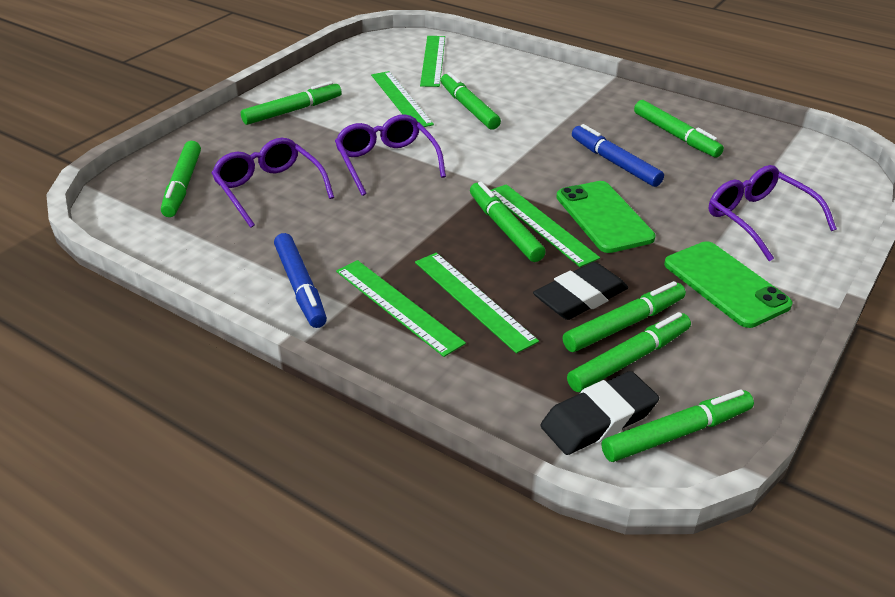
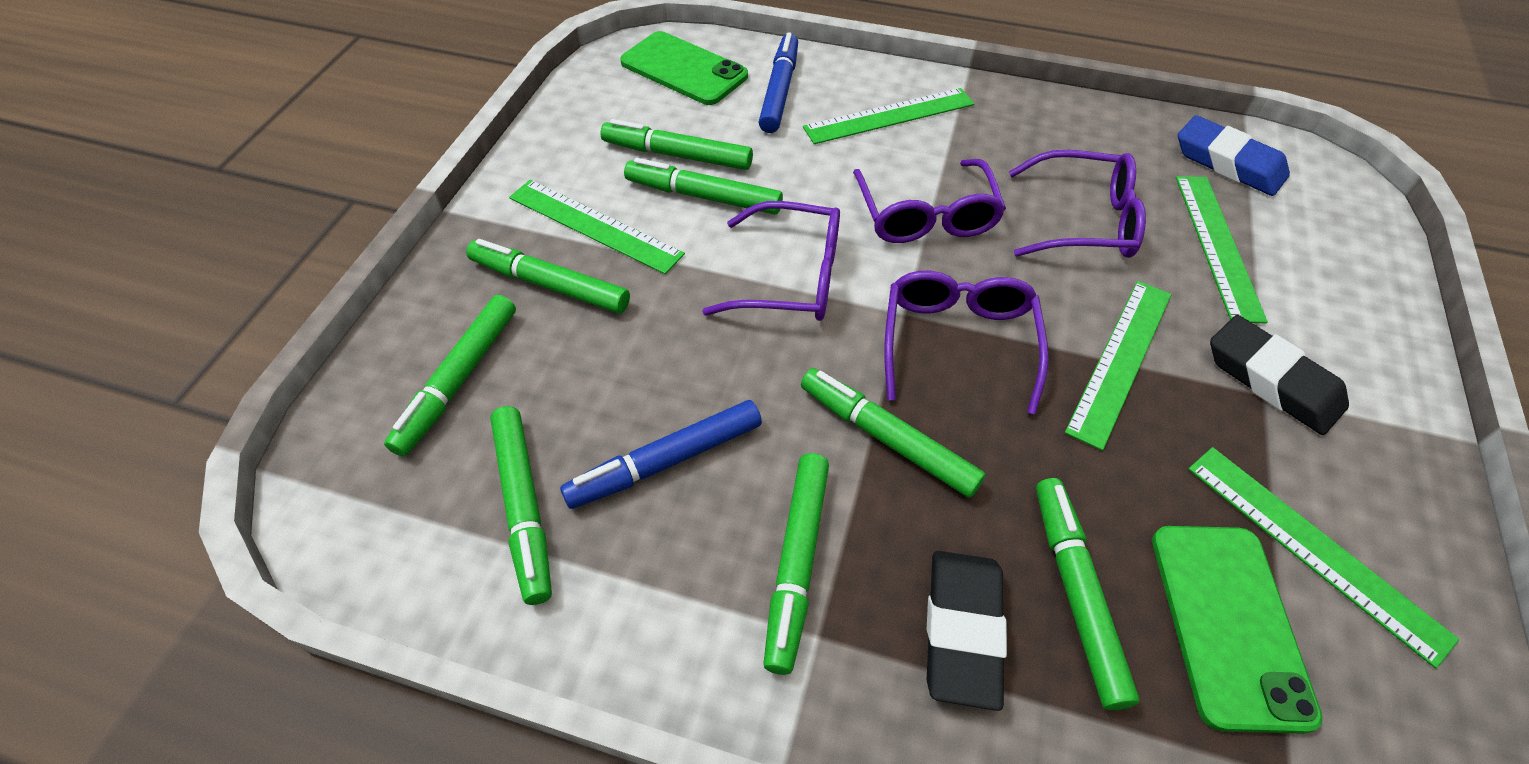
blue eraser: none = 0 -> [1178,116,1290,196] = 1
purple glasses: [212,138,334,228] [335,114,446,196] [709,165,837,261] = 3 -> [702,201,840,321] [853,159,1006,243] [884,271,1049,415] [1009,150,1146,258] = 4

